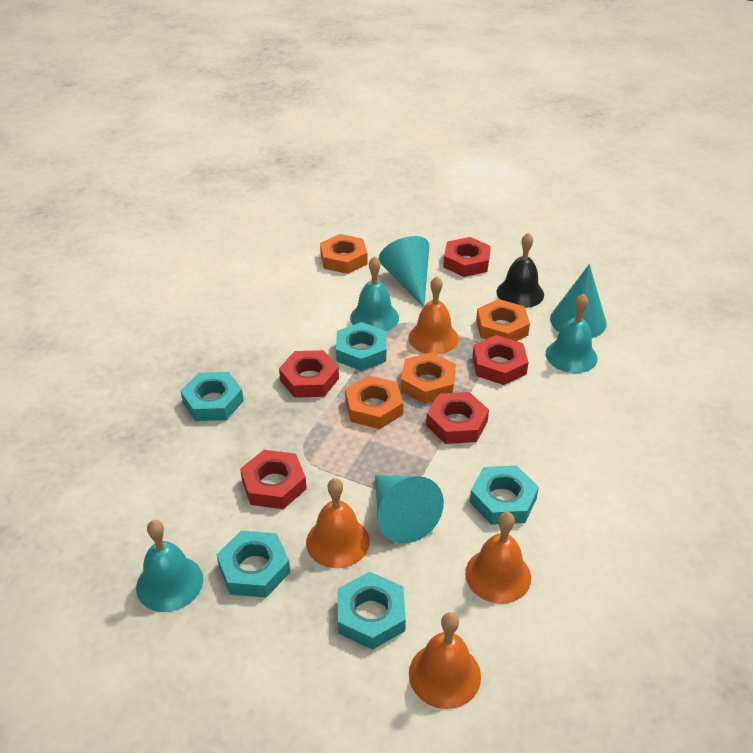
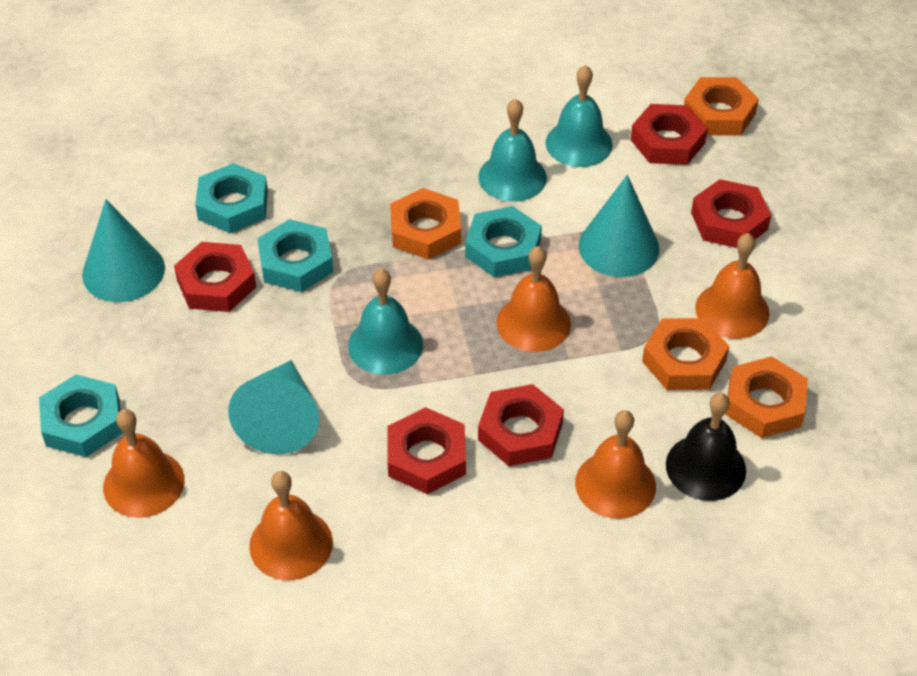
orange bell: [306,478,370,568] [408,276,459,354] [409,612,481,709] [465,512,531,604] = 4 -> [103,409,185,518] [249,471,333,580] [497,246,571,352] [575,410,656,519] [695,233,770,339] = 5
turquoise nut: [181,372,244,421] [217,531,290,598] [336,322,386,371] [338,572,406,650] [470,465,539,525] = 5 -> [39,374,123,457] [195,163,268,233] [257,219,333,292] [465,206,542,277] = 4

